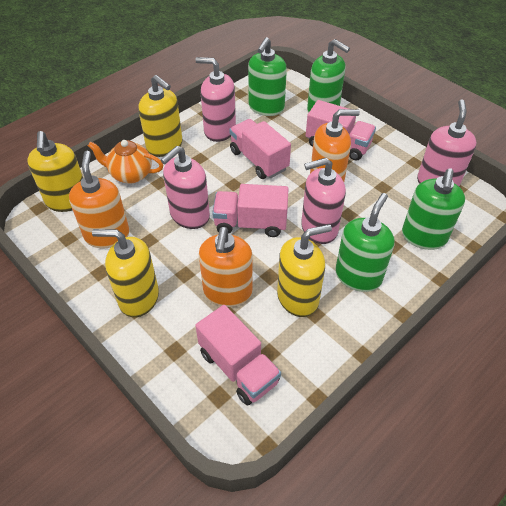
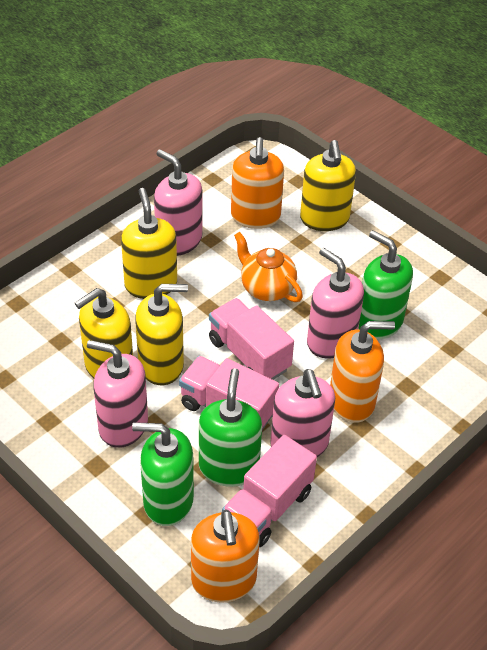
green soap dispenser: [248,37,287,116] [307,39,350,113] [335,193,395,292] [402,169,465,250] = 4 -> [132,422,194,526] [199,368,262,487] [358,230,413,340] = 3
pink truck: [195,305,281,405] [212,184,289,237] [229,119,291,179] [306,100,376,160] = 4 -> [179,356,279,430] [209,298,294,380] [222,435,317,547] = 3

